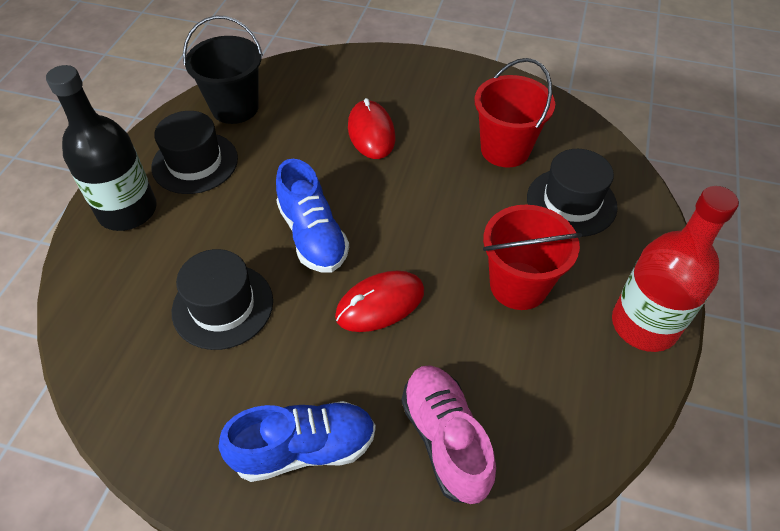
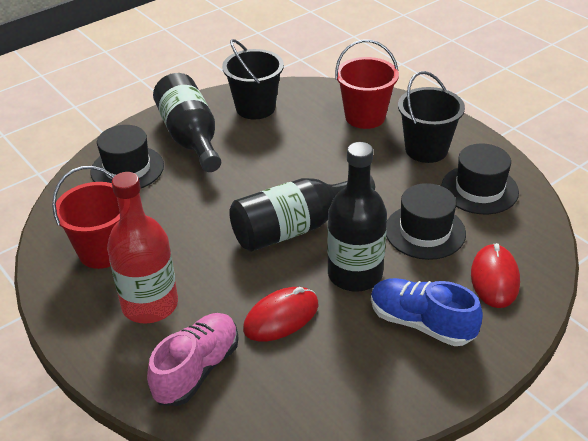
black bottle: [46,65,157,231] = 1 -> [153,73,221,172] [229,175,375,252] [327,142,387,292] = 3
black bucket: [183,16,263,124] = 1 -> [222,39,284,119] [398,71,465,163] = 2
blue shoe: [219,401,376,482] [276,159,349,273] = 2 -> [371,278,483,346] = 1

